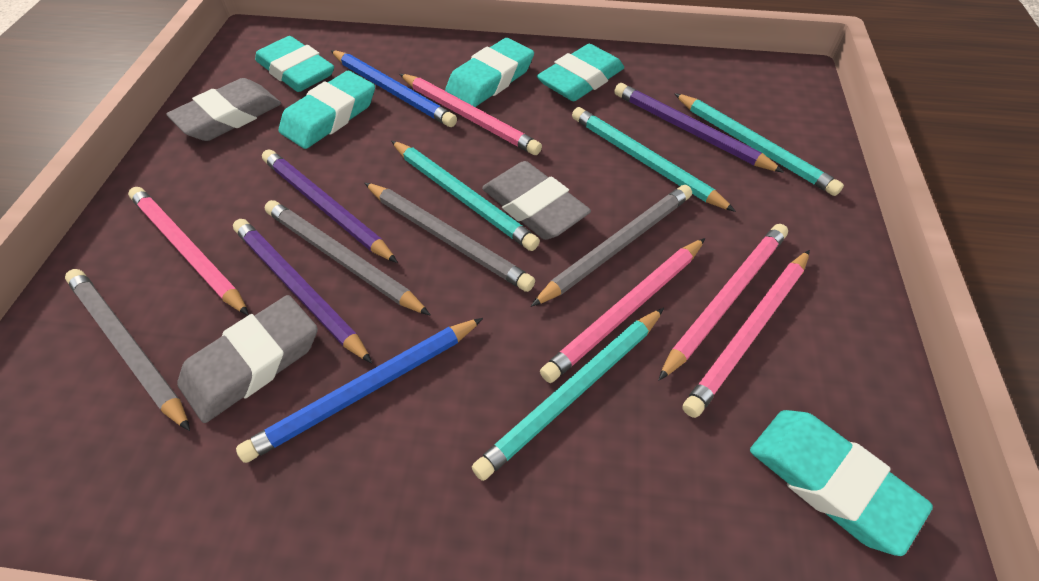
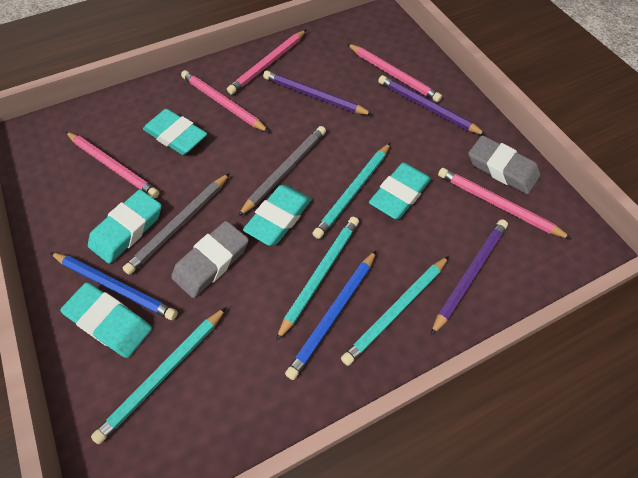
grey eraser: [167,78,281,141] [177,295,318,423] [482,161,591,240] = 3 -> [171,221,249,298] [468,135,540,194] = 2
grey pencil: [65,269,190,431] [265,200,430,315] [364,182,535,292] [531,185,692,307] = 4 -> [122,173,230,275] [238,126,326,217] = 2

